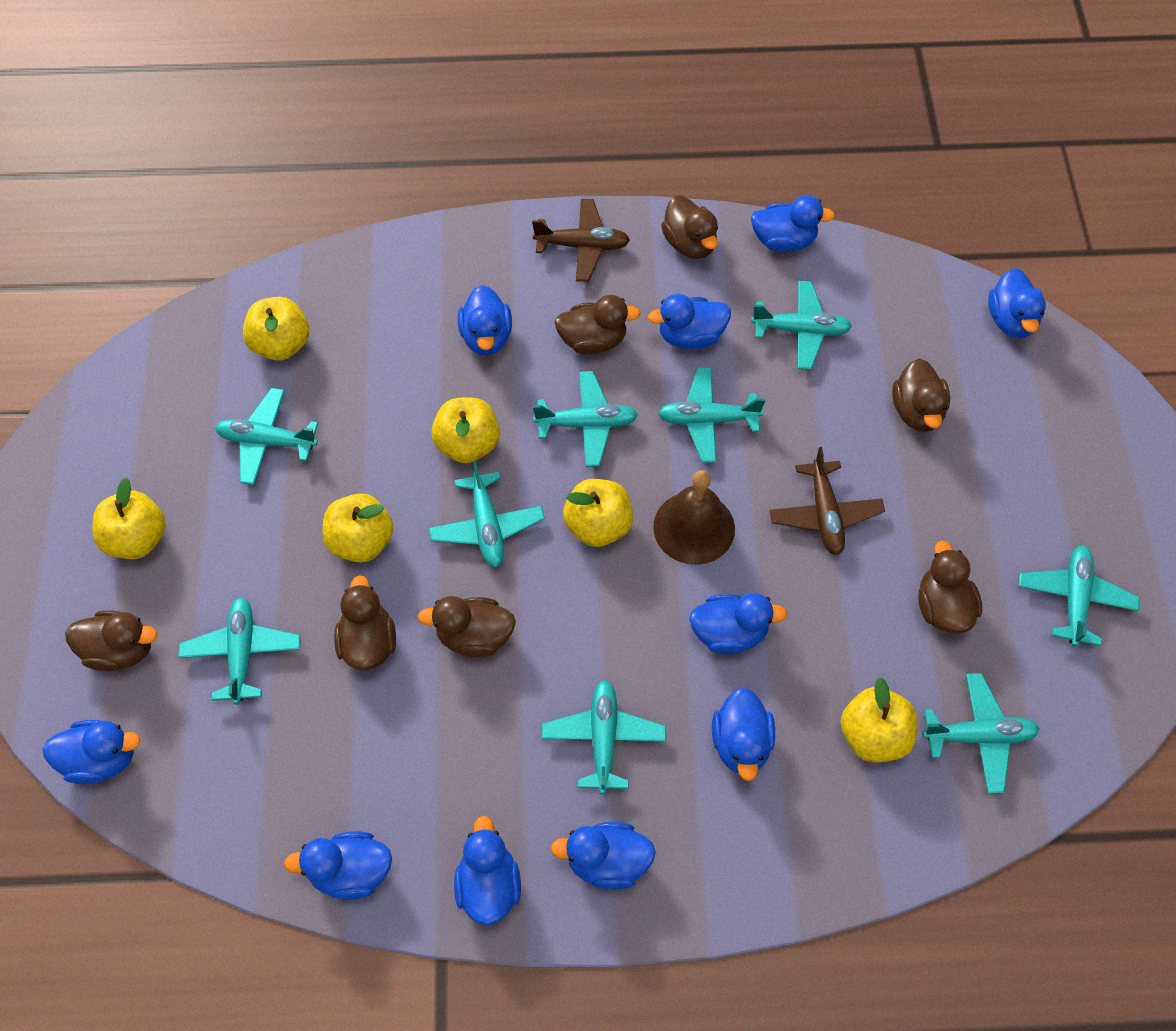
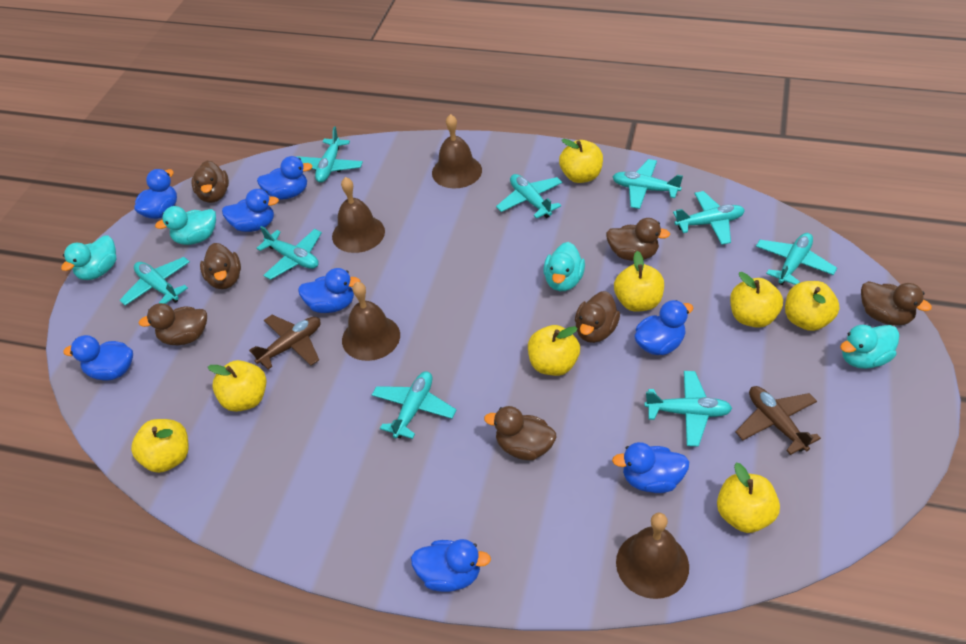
blue duck: [42,720,140,784] [284,831,392,900] [454,816,521,925] [458,285,512,356] [550,822,656,890] [648,294,731,349] [689,593,788,654] [712,688,775,781] [751,195,835,252] [988,268,1046,338] = 10 -> [63,335,133,381] [134,169,177,219] [222,189,279,232] [257,156,312,200] [298,268,361,313] [411,539,491,592] [612,442,689,493] [635,300,693,355] = 8
brown bell: [653,470,735,565] = 1 -> [332,177,385,253] [342,282,400,361] [432,114,482,188] [616,513,689,599] = 4
turquoise duck: none = 0 -> [61,235,116,280] [155,206,216,245] [543,242,585,291] [840,325,899,369] = 4
yellow apple: [93,478,166,559] [243,297,309,361] [323,493,394,562] [431,397,500,463] [563,479,633,547] [841,677,917,762] = 6 -> [131,419,189,473] [208,360,266,412] [528,325,580,376] [559,139,603,183] [614,251,664,312] [717,463,780,533] [730,272,783,328] [785,281,840,331] = 8

